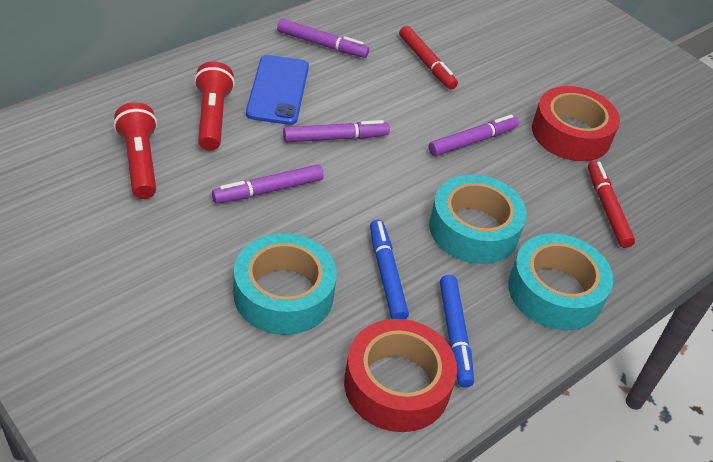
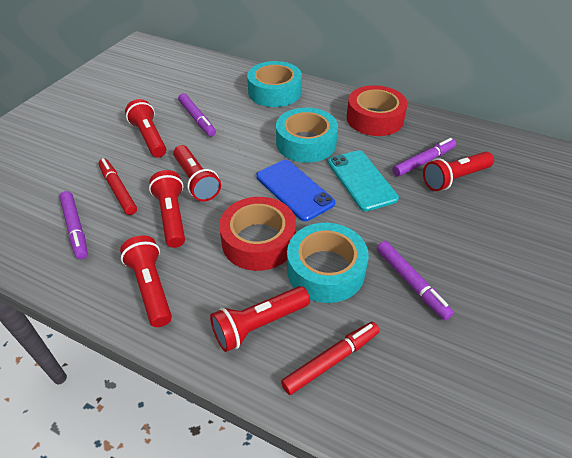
blue marker: [370,220,409,319] [440,275,474,388] = 2 -> none = 0
red flashlight: [113,102,157,199] [194,61,235,151] = 2 -> [120,235,172,327] [125,99,166,158] [149,170,185,248] [173,145,221,202] [210,286,310,352] [423,152,494,191] = 6
turquoise phone: none = 0 -> [328,150,399,211] = 1

